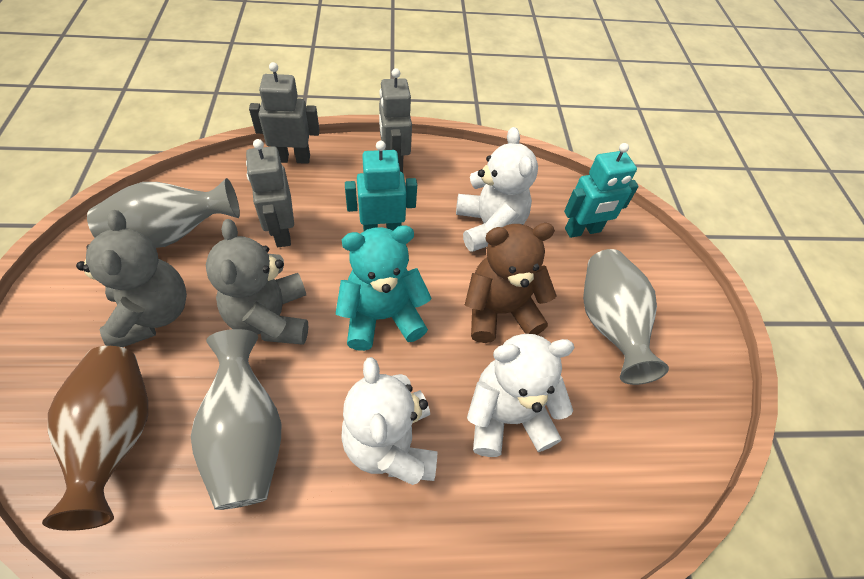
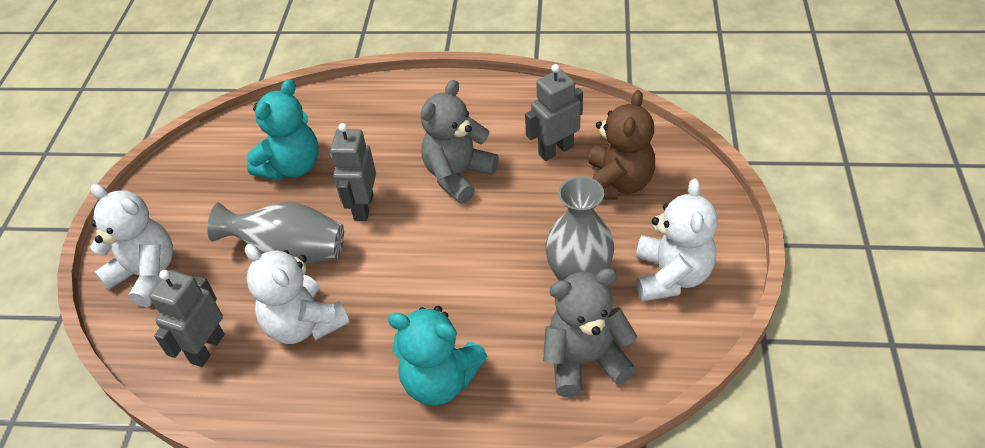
brown vase: [42,346,148,531] = 1 -> none = 0
grey vase: [87,178,240,248] [191,329,281,510] [583,249,669,385] = 3 -> [207,202,344,264] [546,176,614,281] = 2
turquoise robot: [345,141,417,231] [564,143,639,238] = 2 -> none = 0
turquoise teddy bear: [336,225,432,351] = 1 -> [246,79,319,181] [388,306,487,405] = 2

